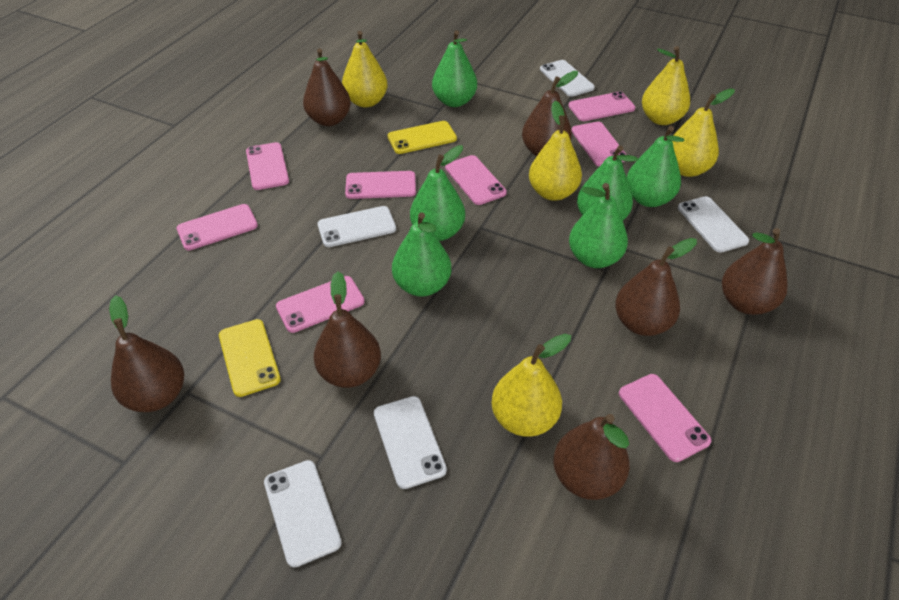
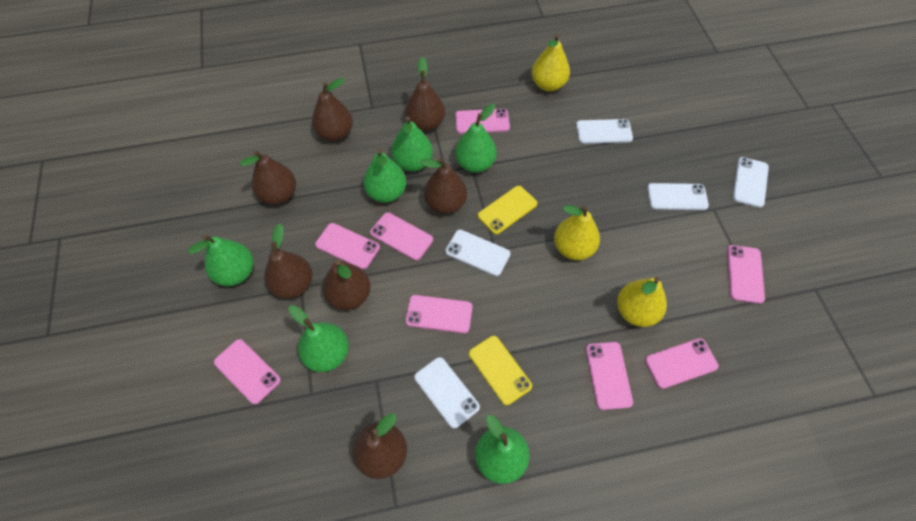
yellow pear: [342,31,388,108] [491,334,571,437] [529,101,582,201] [642,46,690,125] [672,89,735,177] = 5 -> [532,34,570,91] [554,205,600,260] [617,277,667,327] = 3

